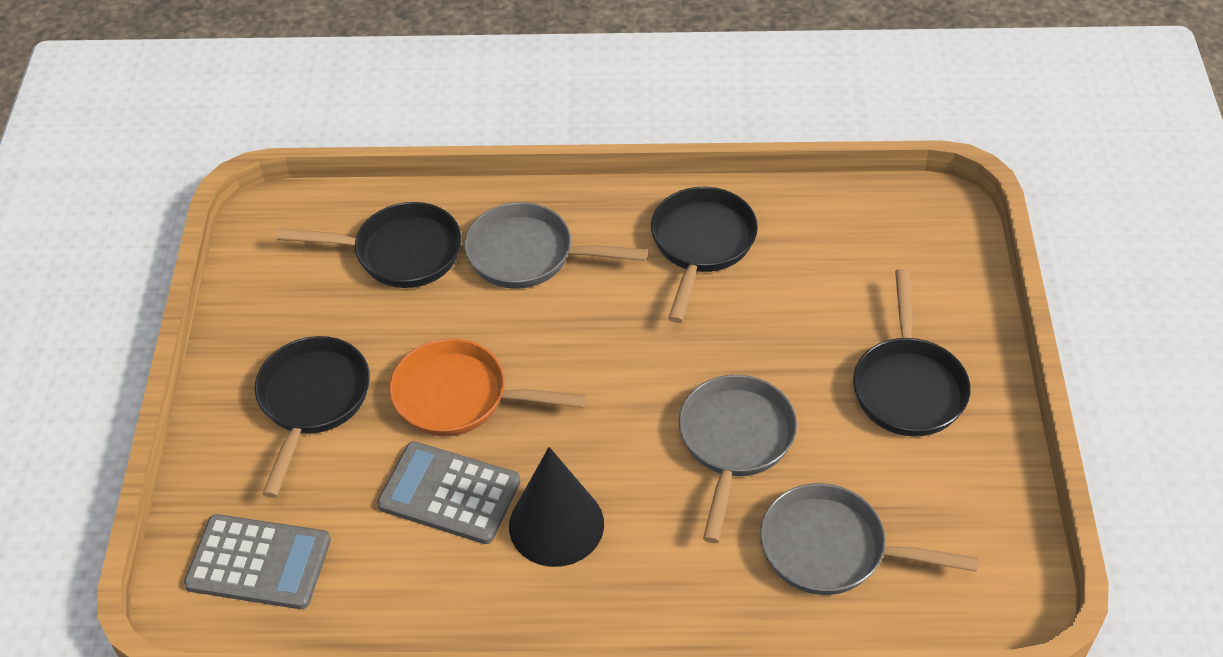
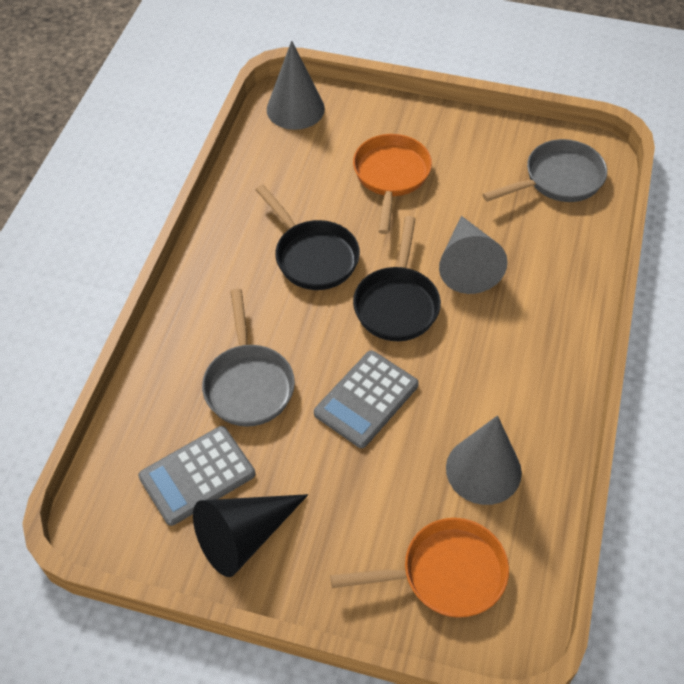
black pan: [255,336,370,498] [277,202,462,288] [651,187,758,323] [853,269,970,437] = 4 -> [255,185,360,290] [353,216,441,341] = 2
grey cone: none = 0 -> [267,41,325,130] [439,216,508,294] [446,415,522,505] = 3
grey pan: [464,202,648,289] [679,375,797,543] [760,483,978,595] = 3 -> [202,289,295,427] [482,139,607,202] = 2
orange pan: [389,339,586,437] = 1 -> [330,518,509,618] [353,134,432,234] = 2

